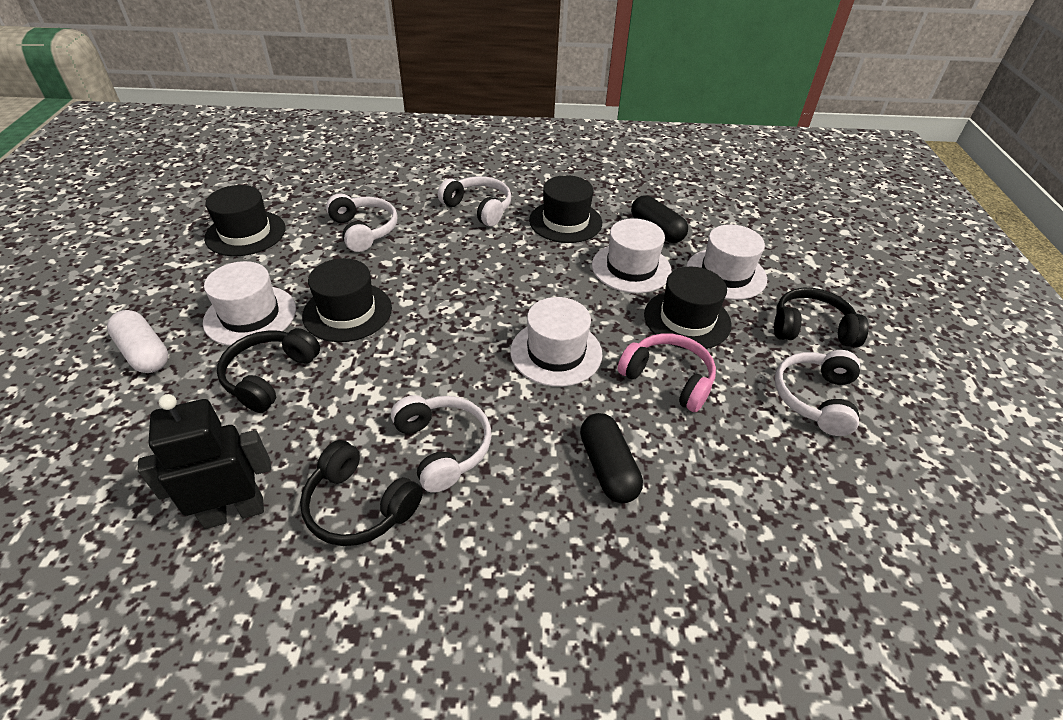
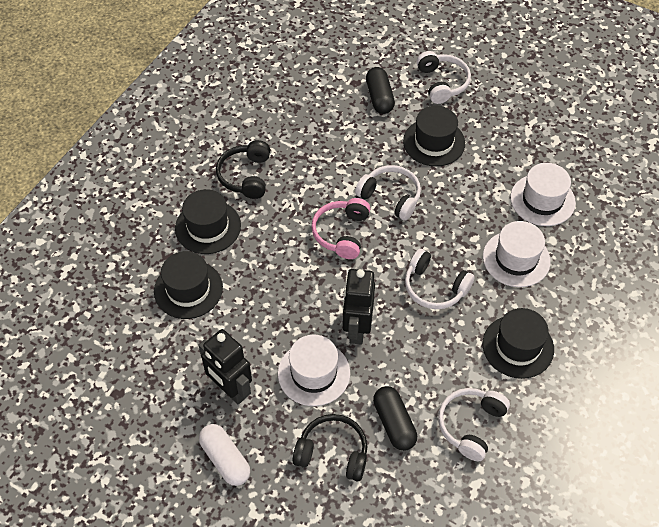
black headphones: [217,328,320,413] [300,440,423,546] [774,288,869,348] = 3 -> [216,140,270,199] [293,414,368,482] = 2
black robot: [137,394,271,529] = 1 -> [198,329,252,405] [343,269,375,344] = 2
white hat: [203,261,296,346] [510,297,603,387] [592,218,672,293] [686,224,767,300] = 4 -> [278,335,350,406] [483,221,551,287] [510,163,576,226] = 3

